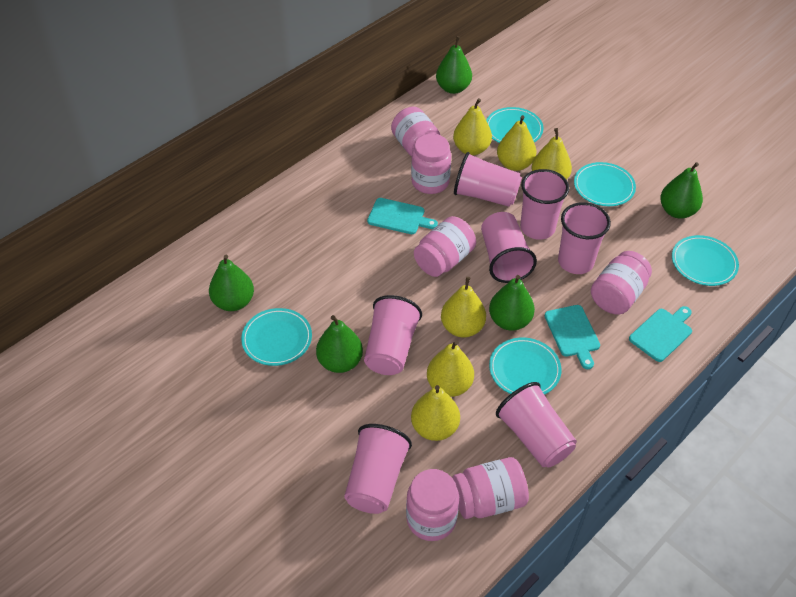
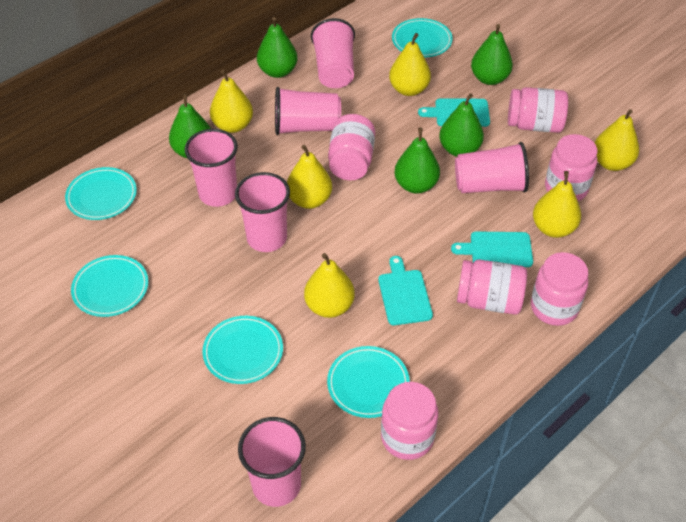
pink cup: [344,424,412,514] [364,295,422,375] [454,152,522,207] [481,212,537,283] [496,382,577,468] [520,169,569,240] [558,202,611,274] = 7 -> [185,129,238,207] [235,172,290,252] [238,417,306,507] [275,87,341,135] [311,18,355,88] [455,142,529,193] = 6

